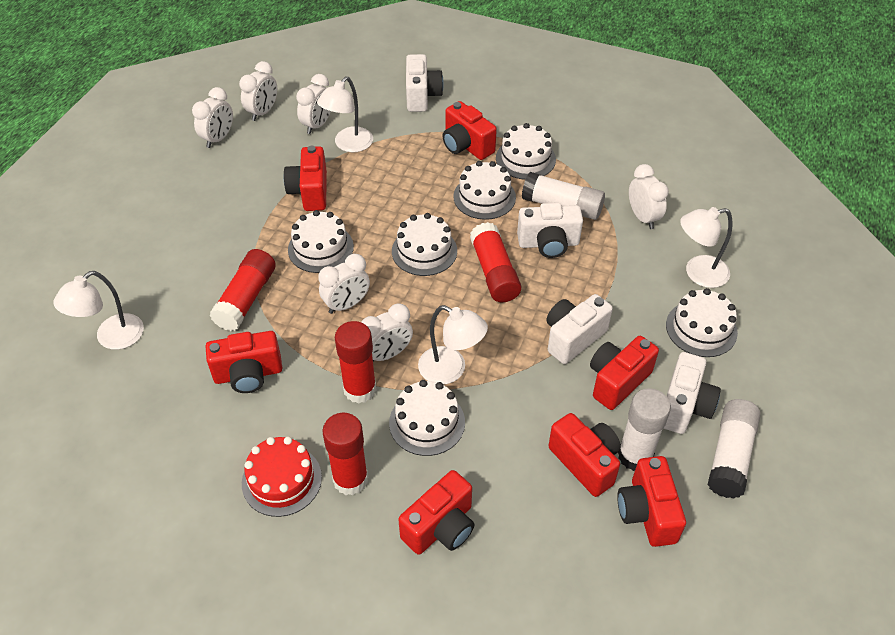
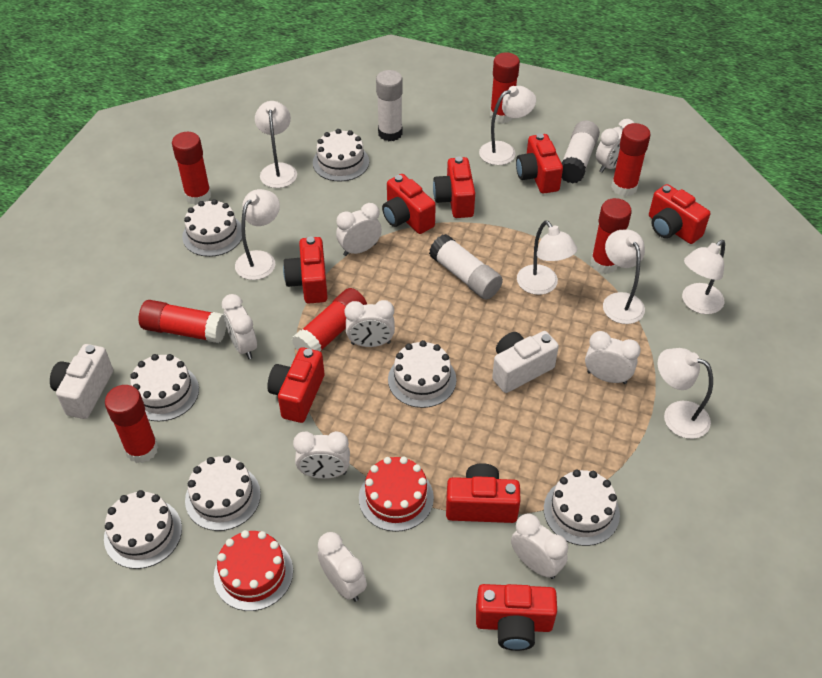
red cake: [242,437,322,517] = 1 -> [214,530,293,611] [359,457,434,532] = 2
red camera: [206,331,282,393] [283,145,327,211] [398,470,474,555] [442,101,497,160] [548,413,621,497] [590,336,659,410] [617,456,686,547] = 7 -> [267,347,325,423] [283,237,328,304] [382,174,436,234] [433,156,475,218] [446,463,521,523] [476,584,557,651] [516,133,563,194] [649,184,710,244] = 8
red glue stick: [209,249,276,331] [322,413,368,496] [335,321,376,404] [470,222,522,302] = 4 -> [105,385,158,463] [139,300,226,343] [172,132,211,205] [292,288,367,352] [490,52,520,123] [591,198,632,274] [611,123,651,196] = 7
white cake: [288,210,354,273] [389,380,465,456] [392,213,457,276] [453,161,516,220] [496,123,556,180] [666,288,738,357] = 6 -> [104,490,182,569] [130,354,199,422] [182,199,242,257] [185,455,261,531] [313,129,369,182] [388,340,456,408] [544,470,620,546] = 7
white camera: [406,54,444,112] [517,203,583,258] [546,294,613,364] [663,352,721,434] = 4 -> [50,344,113,419] [492,331,559,393] = 2
white clock: [192,87,233,148] [239,61,277,121] [296,74,331,134] [318,254,370,314] [361,303,413,361] [629,164,669,229] = 6 -> [222,294,257,359] [293,431,350,479] [318,532,367,602] [336,203,382,256] [344,300,395,347] [511,514,568,579] [585,331,641,384] [596,119,634,173] = 8
white lamp: [53,271,144,350] [317,77,373,152] [418,305,488,384] [680,207,732,288] = 4 -> [235,189,280,280] [255,101,297,188] [479,86,536,165] [517,221,577,295] [603,229,645,324] [658,348,713,439] [682,240,725,314] = 7

